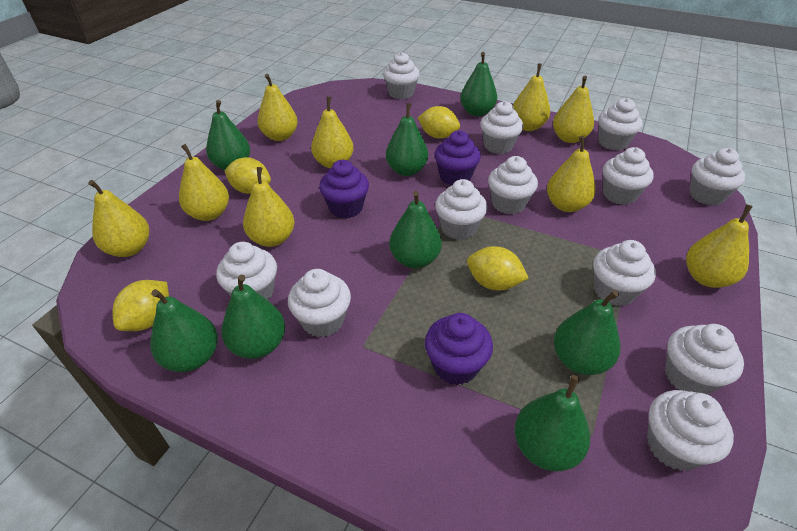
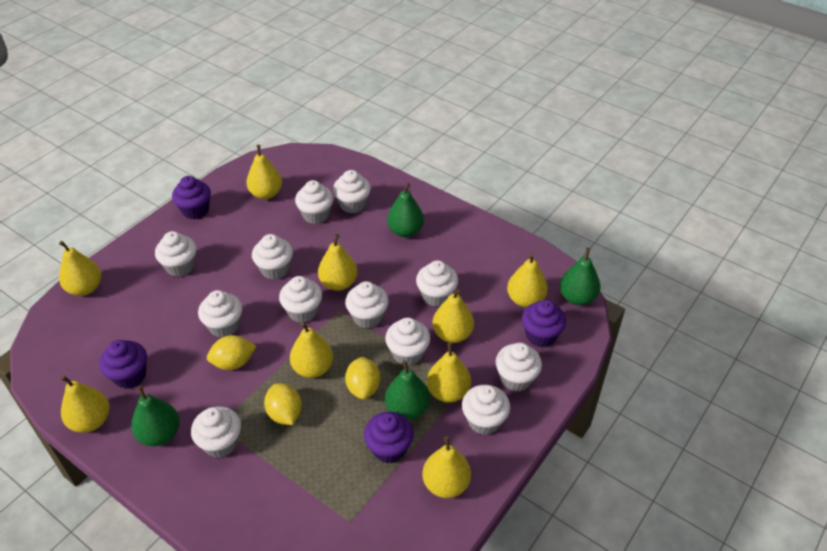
green pear: [150,289,218,372] [206,100,250,170] [221,275,285,359] [386,103,428,176] [389,191,442,268] [460,52,497,116] [514,375,590,472] [554,290,620,375] = 8 -> [131,386,180,446] [385,360,430,420] [387,183,424,237] [560,248,601,305] = 4
purple cupcake: [319,160,369,218] [425,313,493,385] [435,130,481,186] = 3 -> [99,340,147,389] [172,176,211,219] [364,412,414,463] [522,300,566,347] = 4
yellow lemon: [112,280,169,331] [225,157,271,194] [418,106,460,139] [467,246,528,291] = 4 -> [207,335,256,370] [264,383,302,425] [345,357,381,399] = 3

